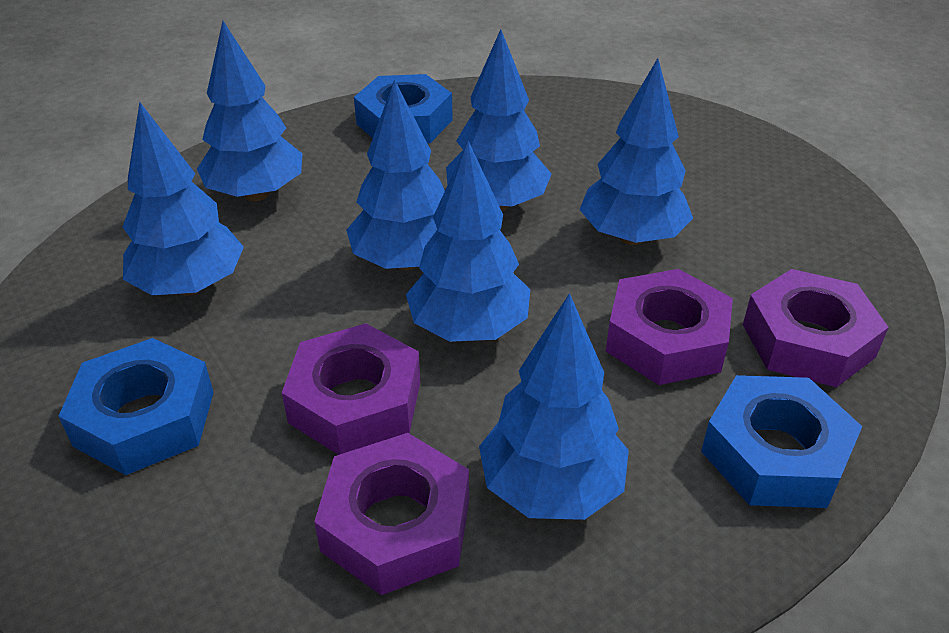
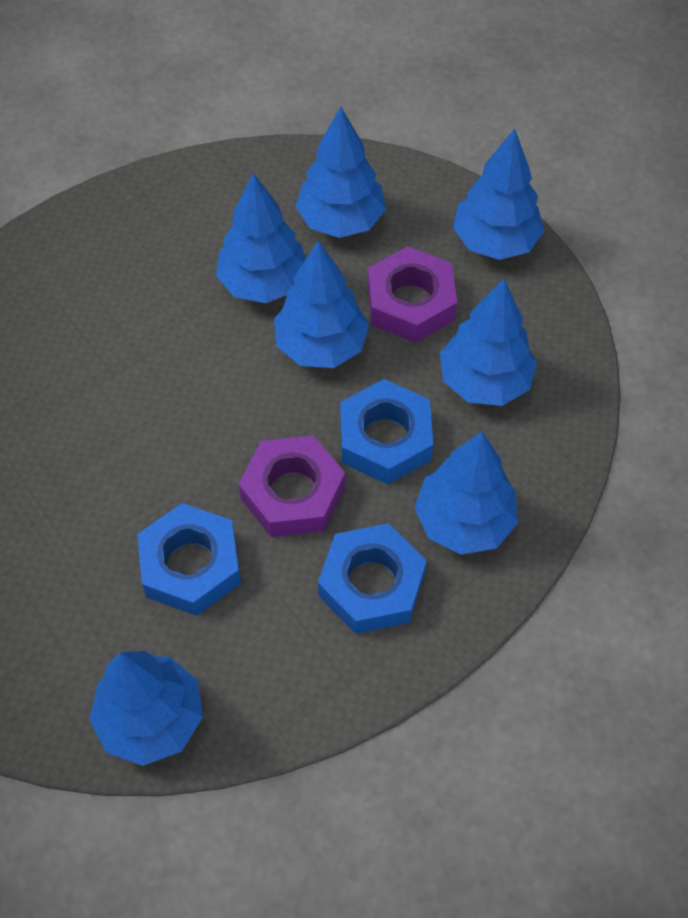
purple nut: [282,323,421,455] [314,433,469,595] [606,269,733,385] [743,269,889,387] = 4 -> [238,435,345,537] [368,246,457,343] = 2

